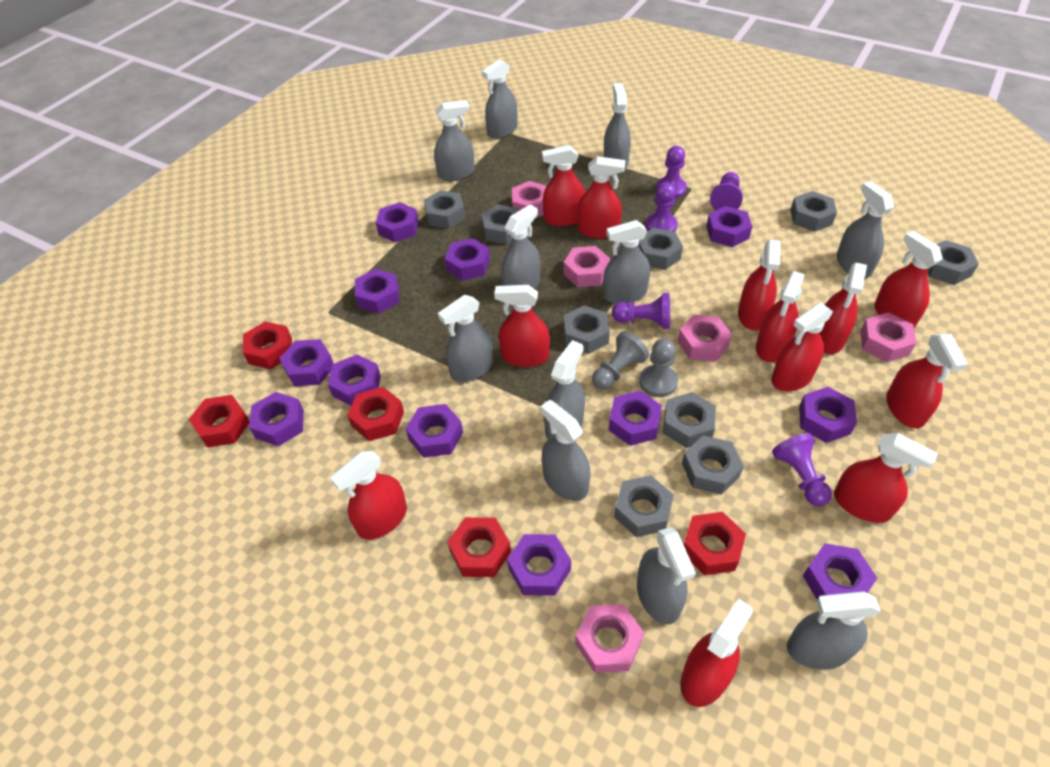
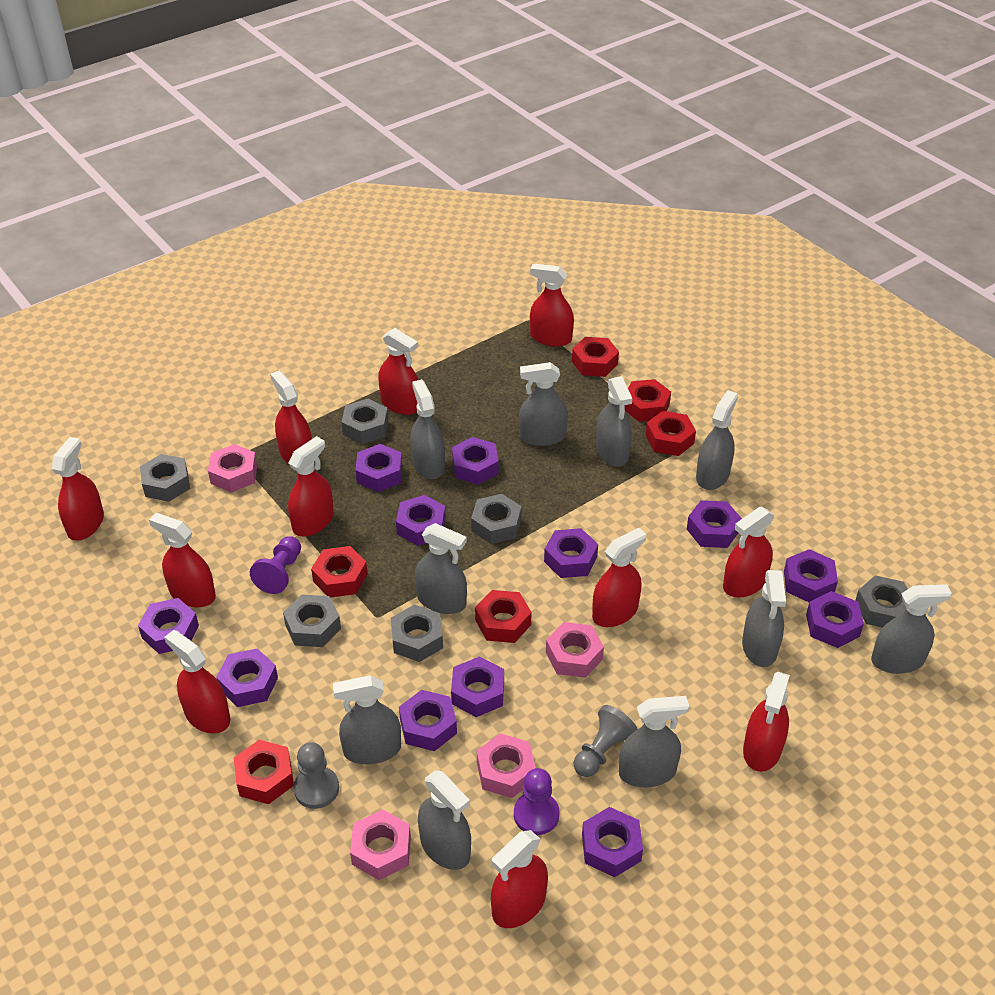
grey nut: [424,190,466,229] [481,205,519,244] [564,305,610,354] [614,476,674,537] [638,228,683,270] [663,392,716,448] [682,436,744,495] [790,191,837,232] [928,240,979,285] = 9 -> [140,454,190,502] [283,594,341,647] [342,399,388,444] [391,605,443,662] [471,494,522,544] [855,575,908,628] = 6
grey spray bottle: [434,100,475,181] [438,295,493,382] [482,59,518,139] [501,205,540,289] [540,400,590,501] [544,340,585,439] [603,220,650,304] [604,83,631,168] [637,527,696,624] [787,591,881,670] [836,181,894,278] = 11 -> [333,675,401,764] [410,380,445,479] [415,523,467,614] [418,770,471,870] [519,362,568,446] [596,376,632,467] [619,696,689,787] [696,390,738,490] [742,570,786,667] [871,584,952,674] = 10
pink nut: [512,181,547,218] [564,246,610,287] [575,604,644,673] [678,315,732,362] [860,312,916,362] = 5 -> [208,444,257,493] [350,810,411,880] [477,733,536,798] [546,622,604,678] = 4
purple pawn: [612,293,670,329] [645,182,678,232] [656,146,687,198] [710,172,743,210] [772,433,832,506] = 5 -> [250,536,301,594] [514,768,559,835] = 2
red nut: [188,395,250,448] [243,321,292,369] [347,387,404,441] [447,517,511,577] [684,512,746,575] = 5 -> [234,740,294,804] [311,546,368,598] [475,590,532,643] [572,337,619,377] [625,379,671,422] [645,411,696,456] = 6
red spray bottle: [330,451,407,540] [494,285,550,367] [542,145,585,226] [577,156,625,239] [680,599,753,707] [738,240,781,330] [756,271,805,362] [771,302,834,391] [819,263,867,354] [834,433,938,523] [874,231,943,328] [886,334,968,428] = 12 -> [52,437,104,541] [149,513,216,607] [164,630,230,734] [270,371,312,463] [288,436,334,536] [378,328,418,415] [491,830,548,928] [530,264,574,347] [592,528,646,627] [723,507,775,598] [743,672,790,772] = 11

